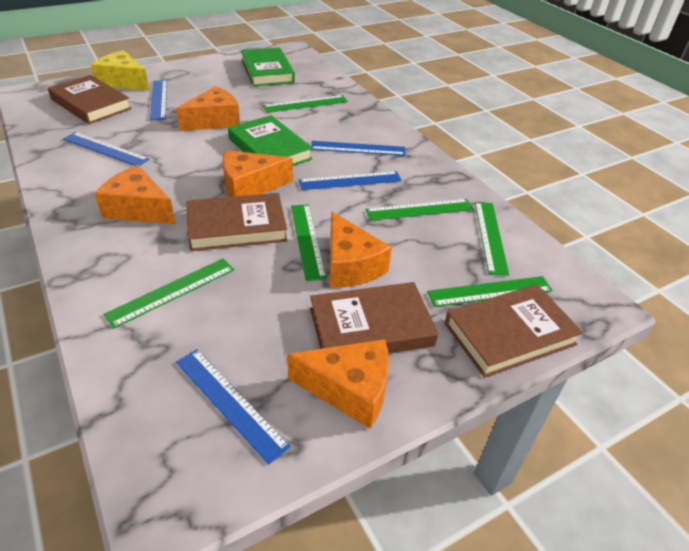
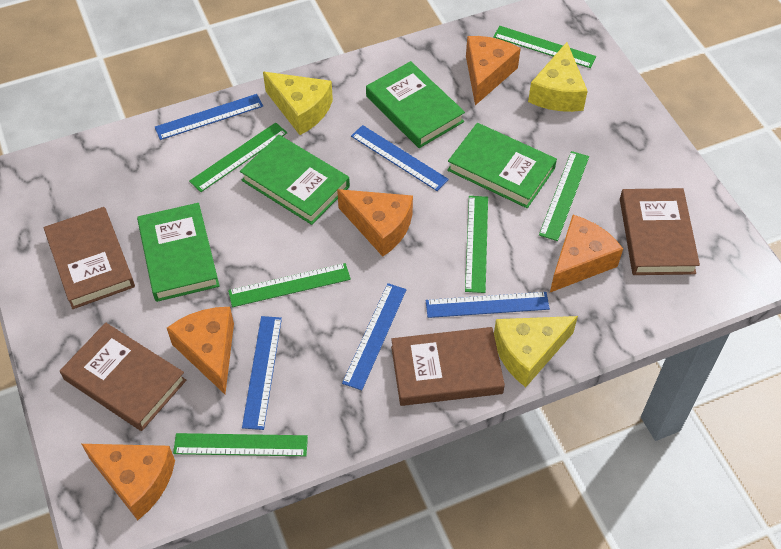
green book: [228,115,313,166] [241,48,295,86] = 2 -> [137,203,219,302] [240,135,350,225] [366,61,465,148] [447,123,557,208] = 4
yellow cheese: [91,50,150,91] = 1 -> [263,72,333,135] [494,316,578,387] [528,42,588,112] = 3

